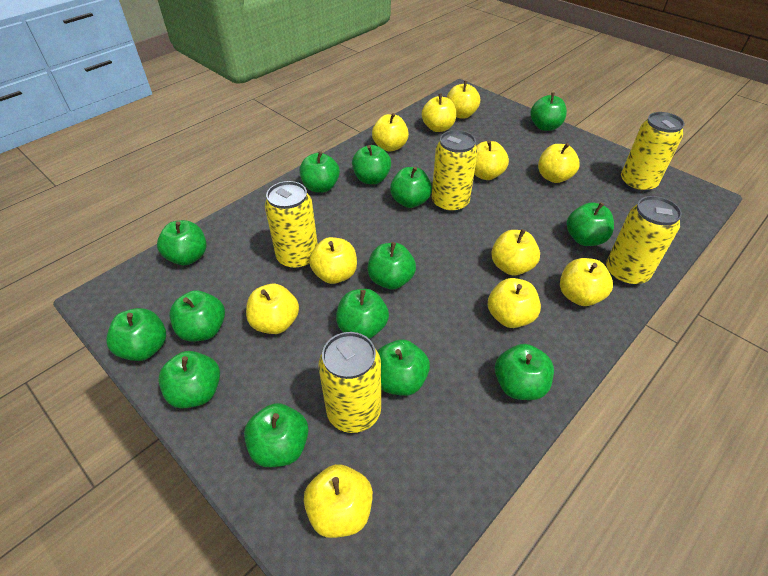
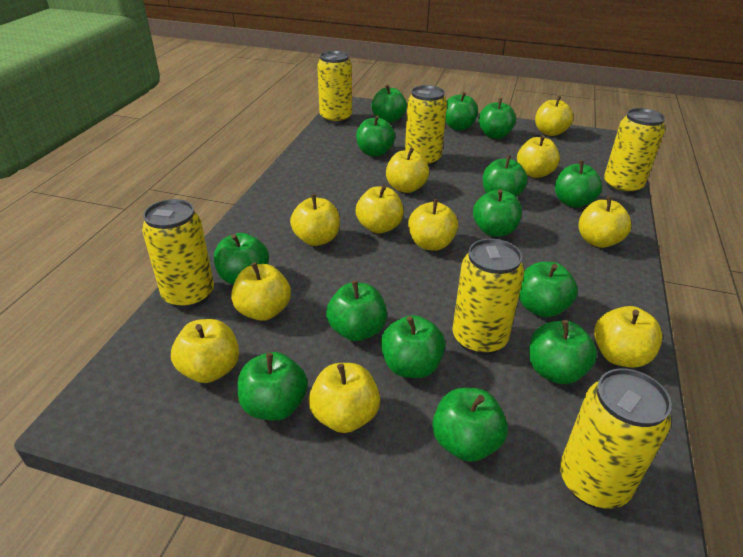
yellow can: [265,181,318,270] [318,332,381,433] [432,130,478,213] [606,196,682,286] [621,112,685,193] = 5 -> [142,199,214,309] [317,51,352,124] [405,85,447,167] [452,239,524,355] [560,368,672,508] [604,108,665,194] = 6

